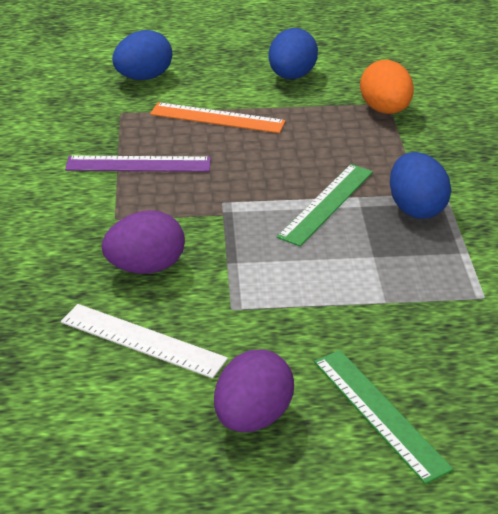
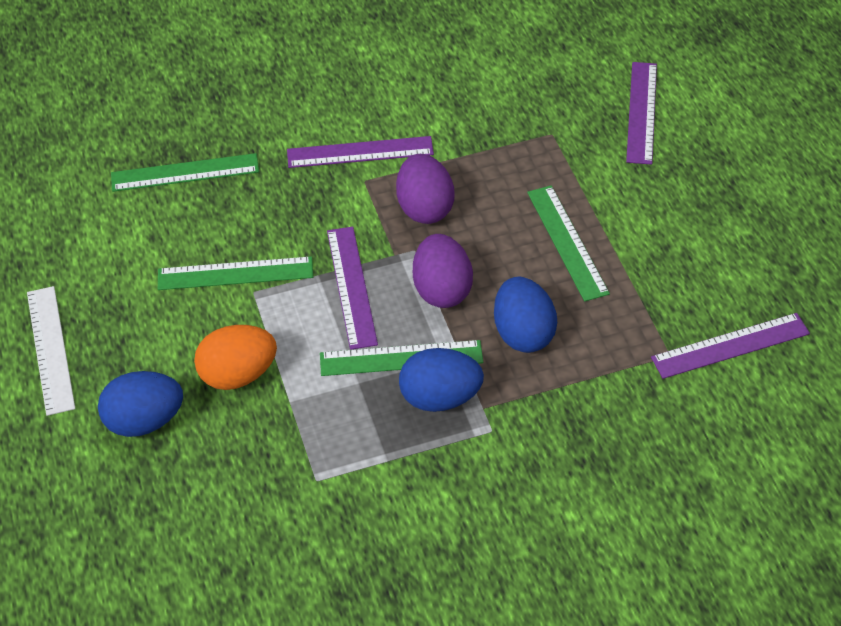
green ruler: [277,164,373,246] [314,350,453,484] = 2 -> [111,153,259,192] [158,256,313,290] [320,340,483,376] [527,185,610,302] = 4
orange ruler: [150,102,286,133] = 1 -> none = 0
purple ruler: [65,156,211,172] = 1 -> [287,136,434,168] [327,227,378,350] [626,62,657,165] [651,313,810,379] = 4

